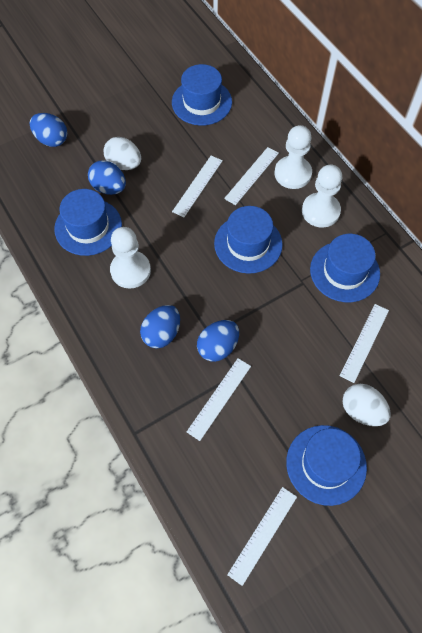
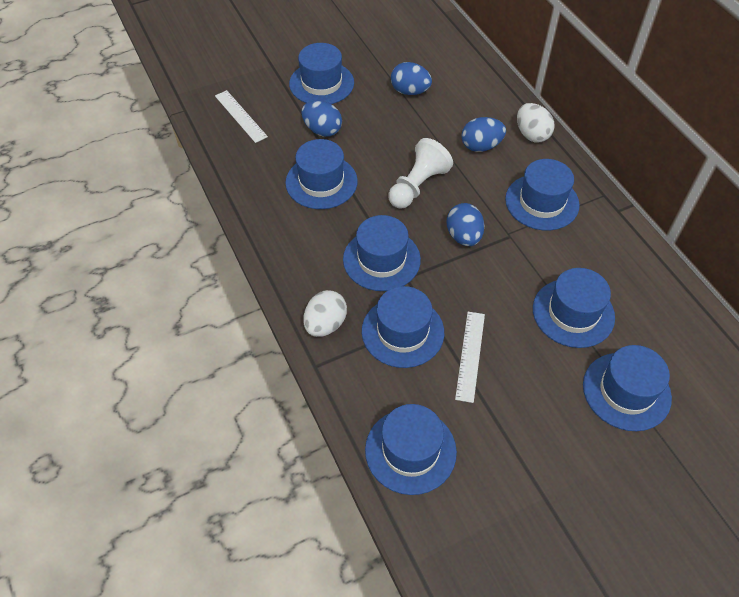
blue hat: [54,189,122,256] [172,64,232,126] [214,206,283,274] [286,425,367,506] [310,234,380,302] = 5 -> [285,139,358,209] [289,43,354,104] [343,215,421,291] [362,286,444,368] [365,404,457,495] [505,159,580,230] [533,268,615,348] [583,345,672,431] = 8
white pawn: [110,227,151,289] [274,125,312,189] [302,165,342,228] = 3 -> [388,138,453,209] = 1
white ruler: [172,156,223,217] [187,358,251,441] [224,147,279,205] [227,487,297,586] [340,304,389,383] = 5 -> [215,90,268,143] [455,312,485,403] = 2

